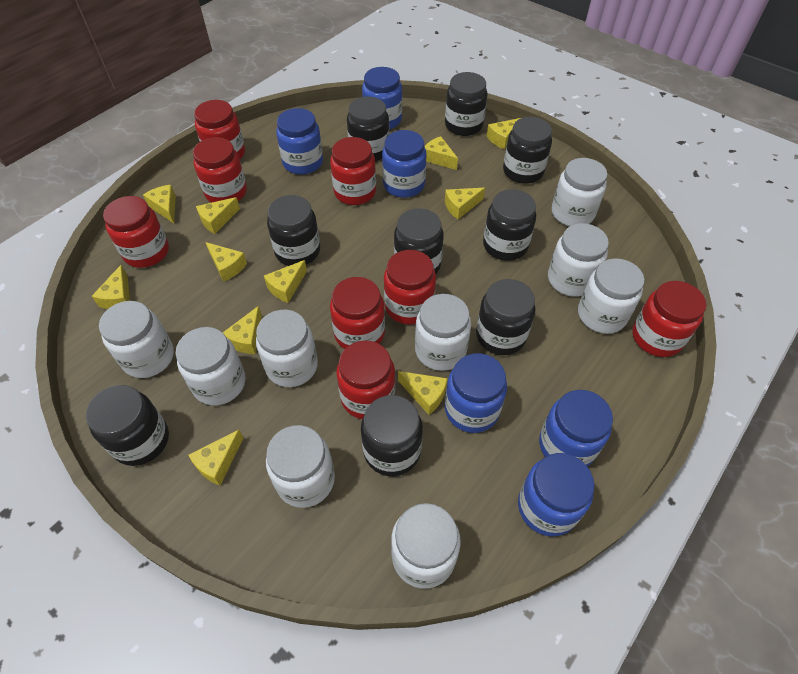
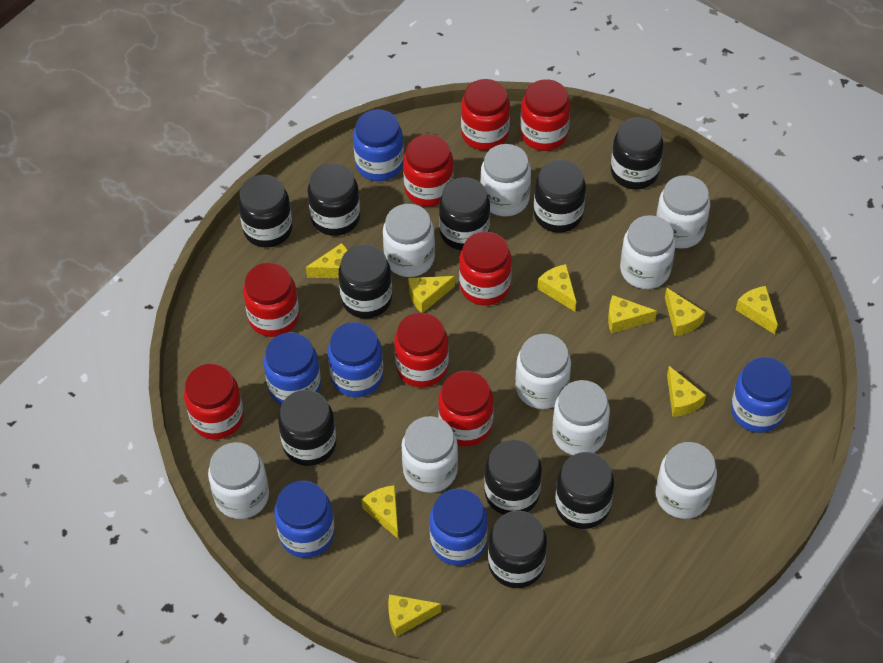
black jar: [86,385,169,466] [267,195,320,266] [347,97,389,161] [361,395,423,476] [394,208,444,274] [445,72,487,136] [476,279,535,355] [483,189,536,261] [503,117,552,184] = 9 -> [238,175,293,248] [278,390,337,466] [308,163,360,236] [338,244,392,318] [439,177,490,250] [484,439,542,515] [488,511,547,588] [534,160,586,233] [555,452,614,529] [611,117,663,189] = 10
yellow cheese: [92,265,130,309] [143,185,176,223] [189,430,243,486] [196,197,240,234] [205,242,247,282] [223,306,262,354] [264,260,307,303] [398,371,447,415] [424,136,458,170] [445,188,485,219] [487,118,520,149] = 11 -> [306,243,347,278] [361,485,398,539] [388,594,441,637] [408,276,455,313] [538,264,576,312] [608,295,657,333] [665,288,705,336] [667,366,706,417] [736,286,778,334] = 9

